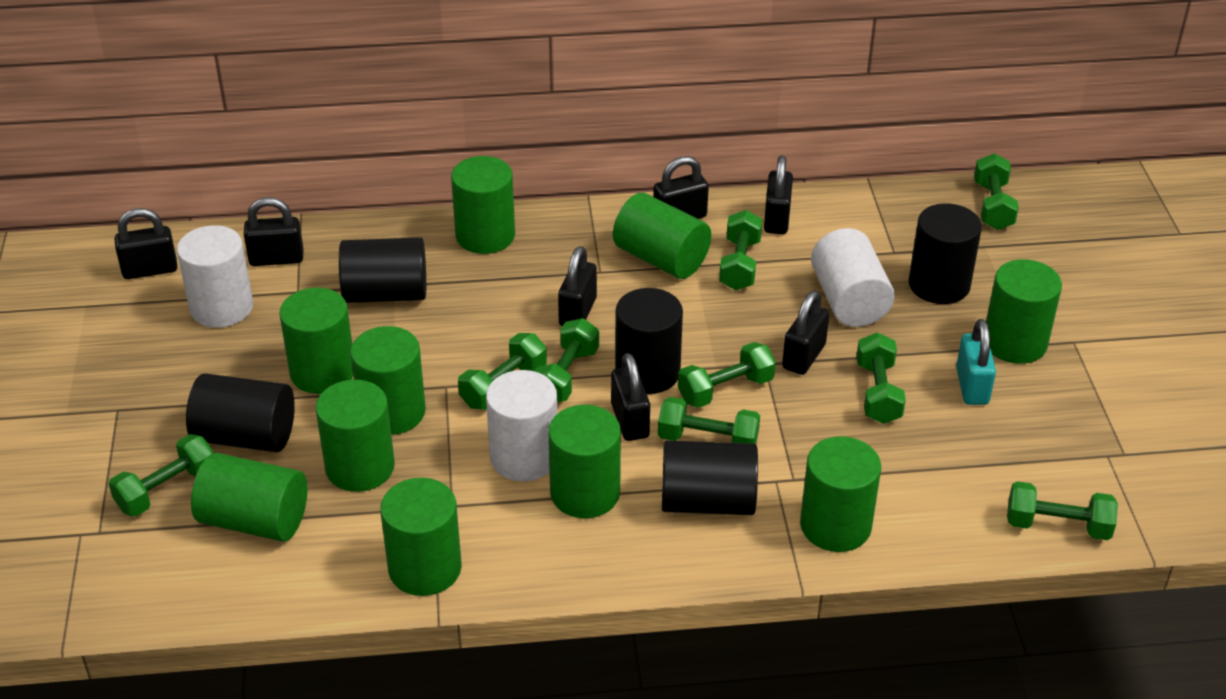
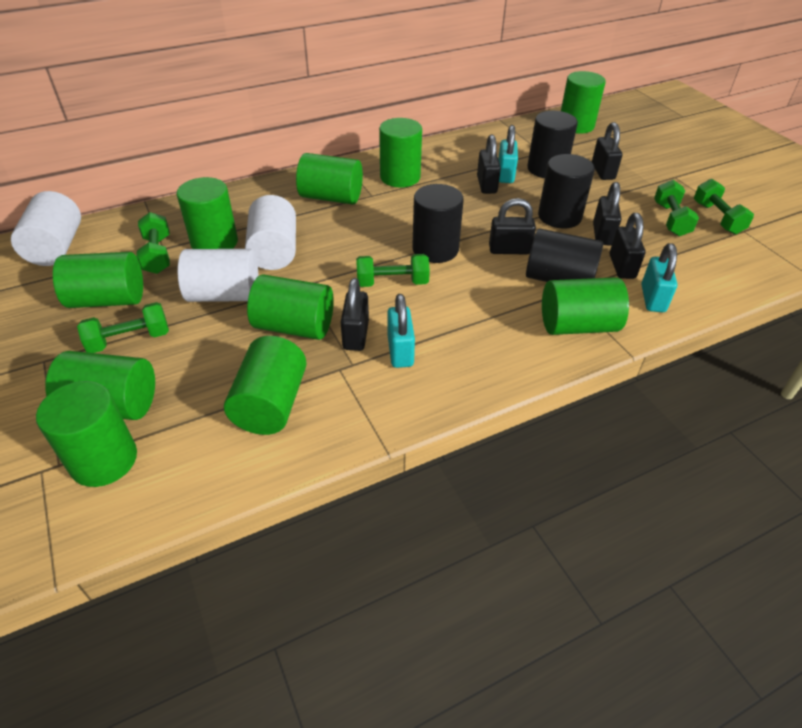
black cylinder: [186,373,295,452] [339,237,426,303] [615,288,683,394] [662,440,758,515] [909,203,982,304] = 5 -> [412,184,464,263] [526,228,603,282] [527,111,578,178] [538,154,595,229] = 4
black padlock: [115,208,177,279] [244,197,304,266] [558,246,597,326] [611,353,650,441] [653,156,709,219] [764,155,793,234] [782,291,829,375] = 7 -> [341,278,369,351] [477,134,501,194] [489,198,536,254] [592,122,622,180] [593,182,621,246] [610,213,645,279] = 6
green dumbbell: [109,434,214,516] [458,333,547,410] [534,318,599,402] [658,397,760,444] [678,342,776,408] [719,210,763,290] [857,332,906,424] [974,153,1019,230] [1007,481,1118,540] = 9 -> [77,302,169,353] [136,212,170,274] [356,254,430,287] [654,180,699,236] [694,179,754,234] = 5
turquoise padlock: [956,319,996,405] = 1 -> [387,294,415,368] [498,125,518,183] [641,243,677,312] = 3

